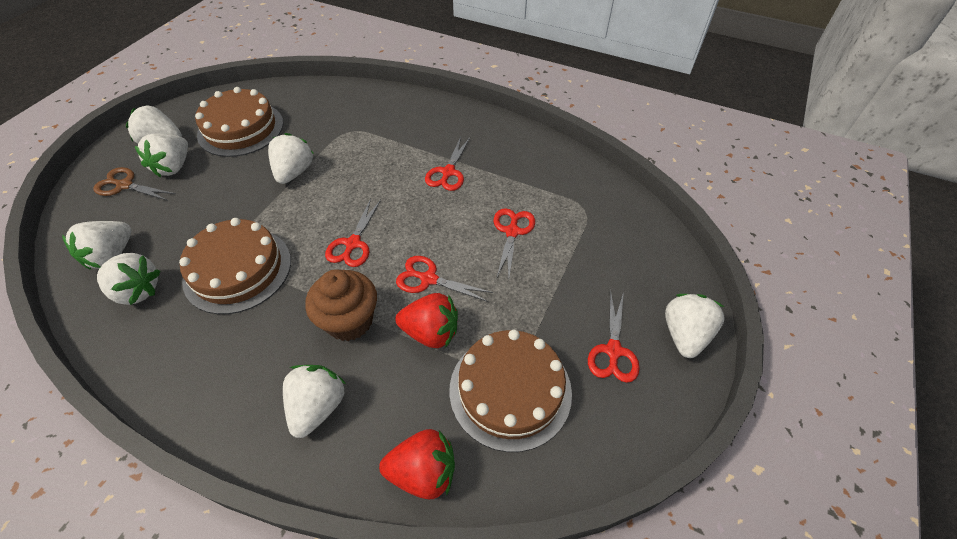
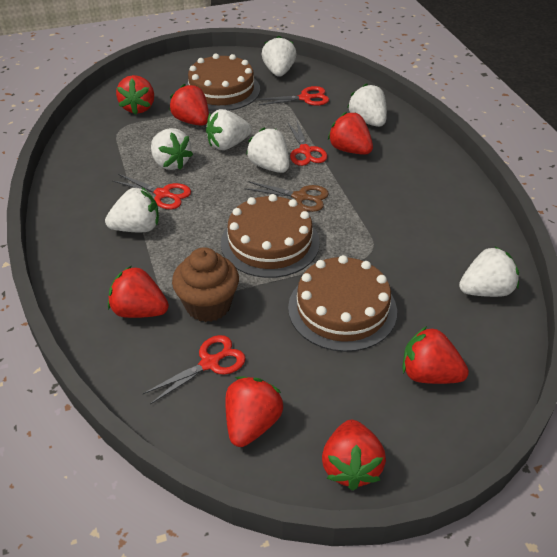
red scissors: [325,199,381,267] [396,256,493,302] [425,137,470,191] [494,208,535,278] [588,290,640,383] = 5 -> [113,174,191,209] [143,335,246,405] [257,86,329,106] [287,121,327,166] = 4
red strawberry: [379,429,455,499] [395,293,458,348] = 2 -> [108,266,169,318] [116,75,154,115] [169,84,209,126] [225,376,283,447] [322,420,386,491] [328,112,373,155] [403,326,469,384] = 7

